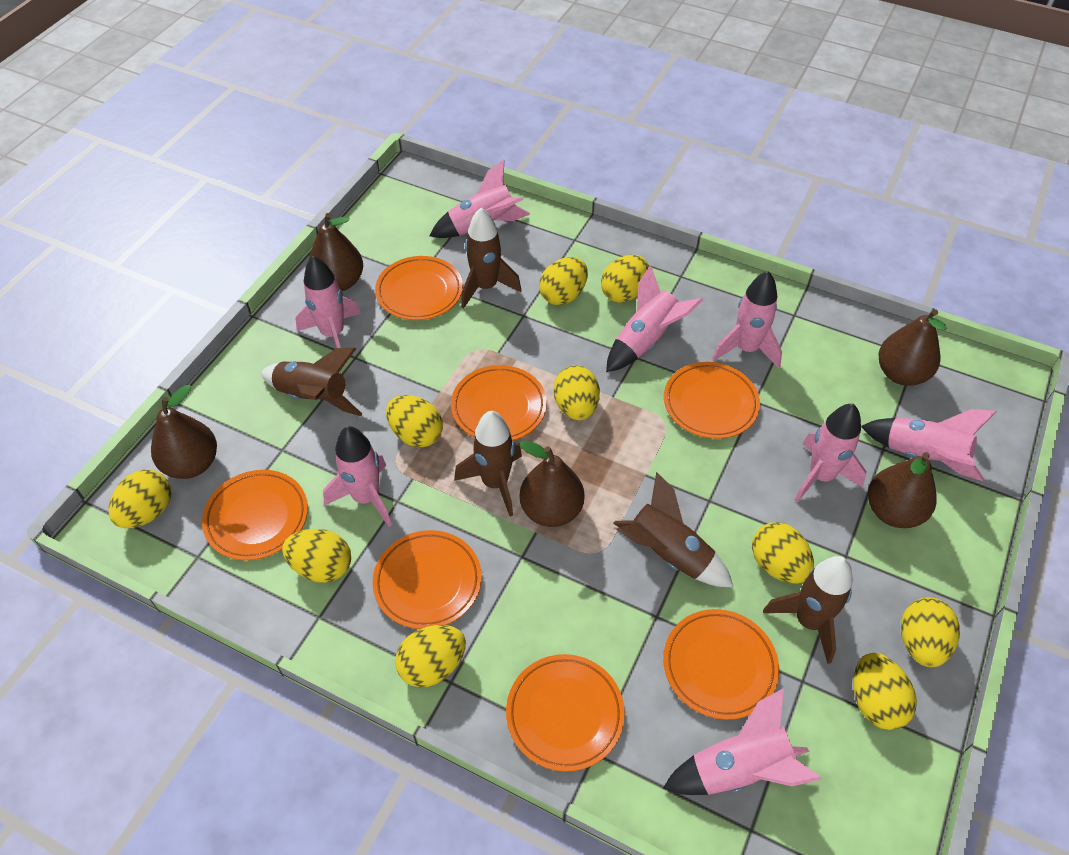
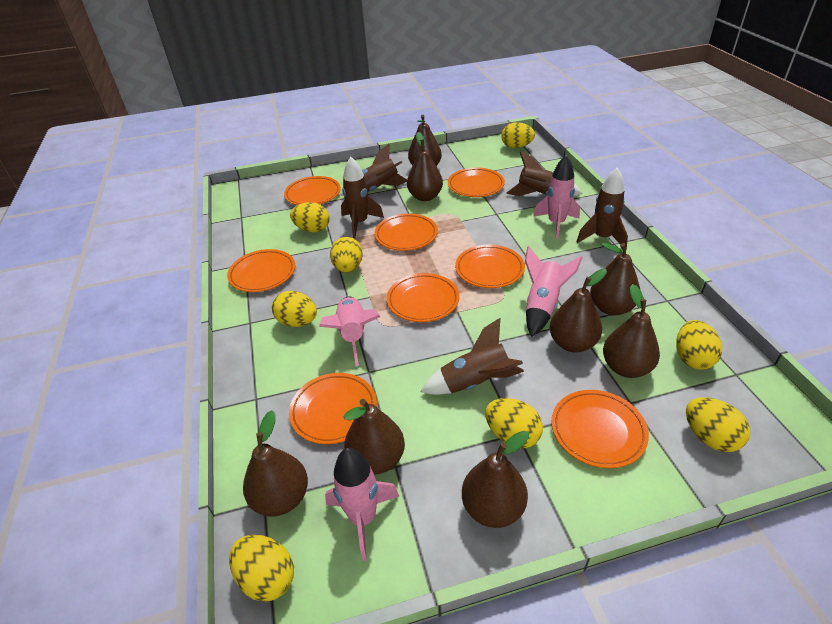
brown pear: [151,385,217,479] [308,213,363,291] [519,440,584,527] [868,452,937,528] [878,309,946,386] = 5 -> [243,410,308,517] [344,399,405,475] [407,132,443,201] [408,115,442,166] [462,431,529,528] [550,269,607,352] [590,243,640,315] [603,284,660,378] = 8
orange plate: [202,470,308,560] [372,530,482,629] [375,256,463,320] [451,365,547,441] [506,654,625,772] [663,609,779,720] [664,362,760,439] = 7 -> [227,249,295,292] [284,176,341,205] [289,373,377,444] [375,213,438,251] [387,273,459,322] [448,167,505,197] [455,245,525,288] [551,390,649,468] = 8
pink rocket: [295,256,361,348] [323,426,392,527] [430,160,530,238] [606,265,703,372] [663,689,821,795] [712,271,782,369] [795,404,866,502] [861,409,997,481] = 8 -> [319,296,380,366] [325,448,399,561] [525,246,583,337] [533,155,580,239] = 4
yellow egg: [109,470,171,528] [282,529,351,583] [386,395,443,448] [395,625,466,688] [539,257,588,305] [553,366,600,420] [601,255,649,303] [752,522,814,584] [853,653,917,730] [901,597,960,667] = 10 -> [229,535,294,602] [272,291,317,327] [290,202,330,233] [330,237,363,273] [485,398,543,449] [501,122,535,148] [676,320,722,370] [686,397,750,452] = 8

